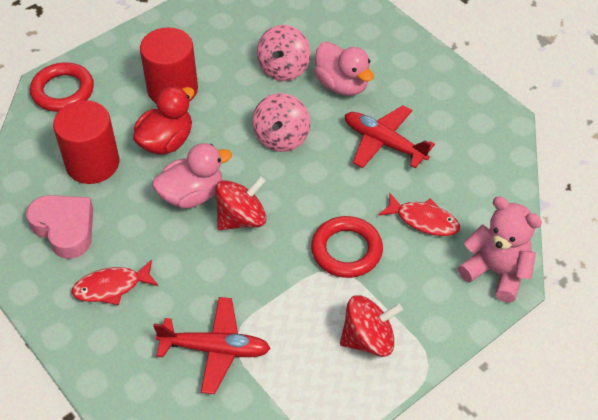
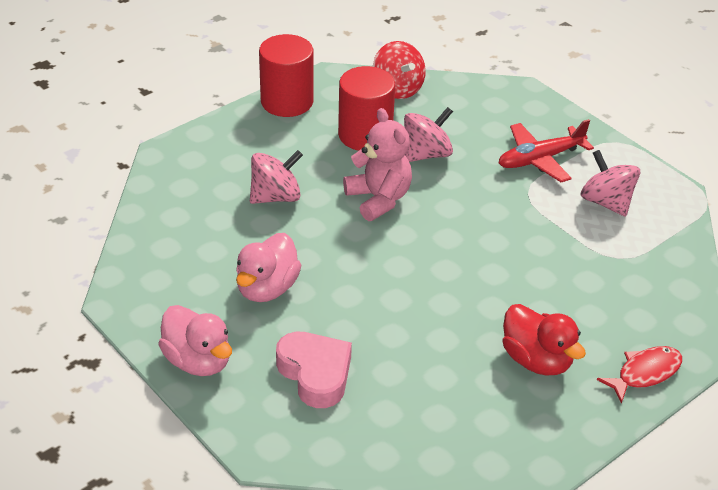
pink spinning top: [252,93,310,152] [257,25,311,81] = 2 -> [250,150,303,204] [404,107,453,162] [581,150,640,217] = 3
red fish: [72,260,158,305] [378,193,460,236] = 2 -> [597,346,682,404] = 1
red plane: [153,297,271,394] [345,105,435,168] = 2 -> [499,119,594,182] = 1
red ring: [30,63,94,112] [311,216,383,278] = 2 -> none = 0
red spinning top: [215,176,266,230] [340,295,403,357] = 2 -> [373,41,426,99] = 1

